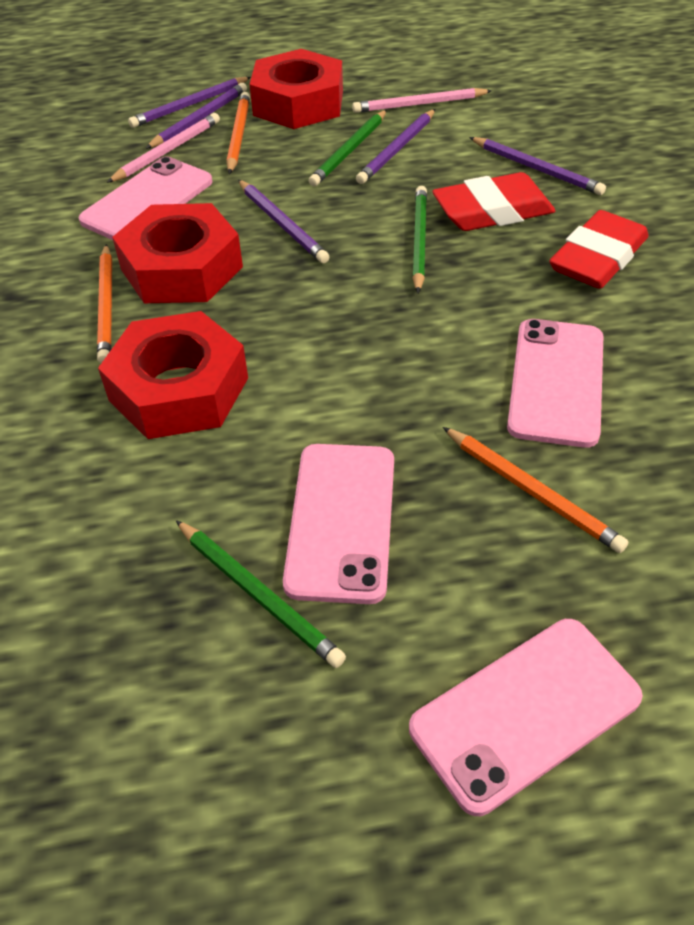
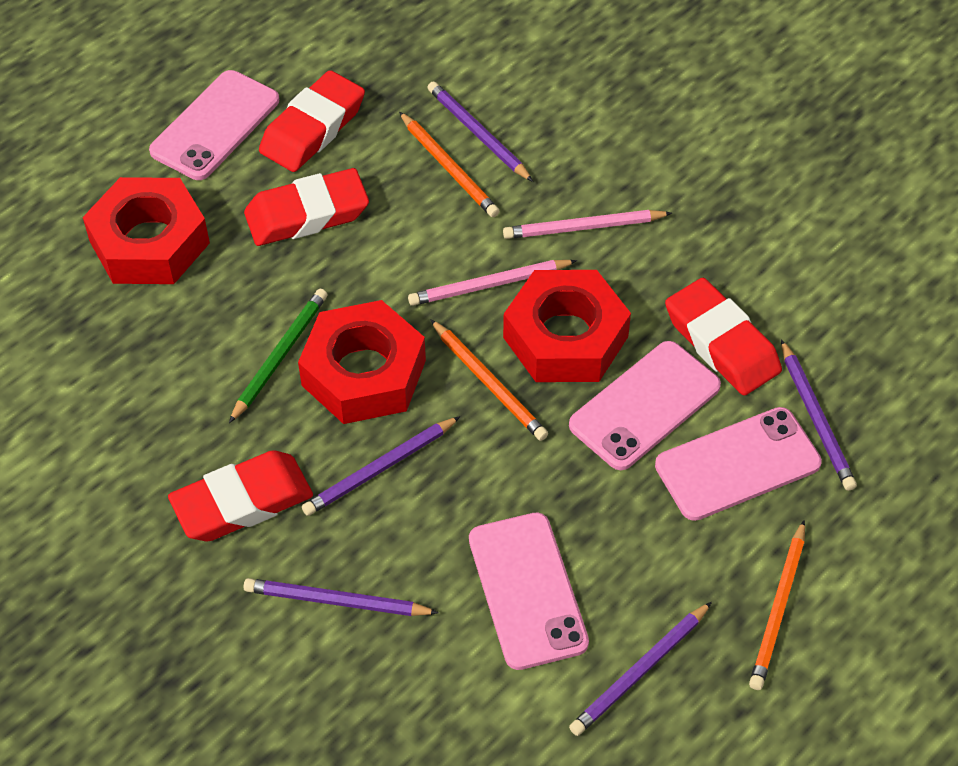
green pencil: [175,520,346,668] [309,110,387,186] [412,186,427,293] = 3 -> [229,289,328,423] = 1
red eraser: [432,172,555,231] [549,210,648,289] = 2 -> [168,450,313,541] [244,168,369,246] [259,70,365,172] [665,278,782,395] = 4

